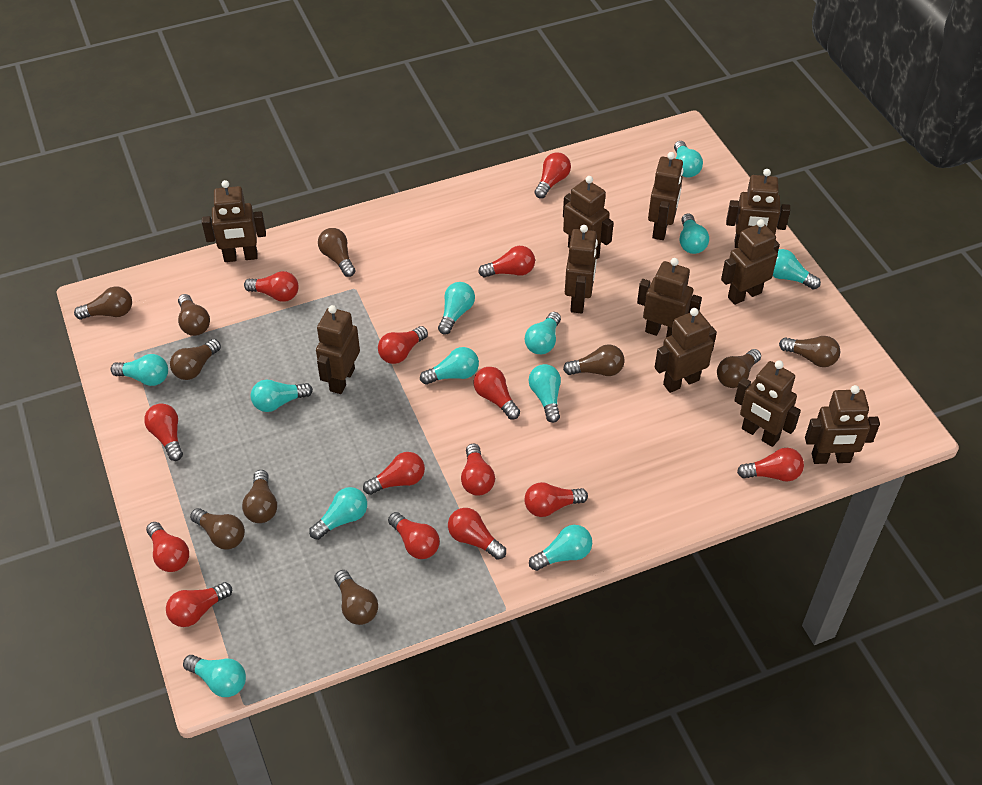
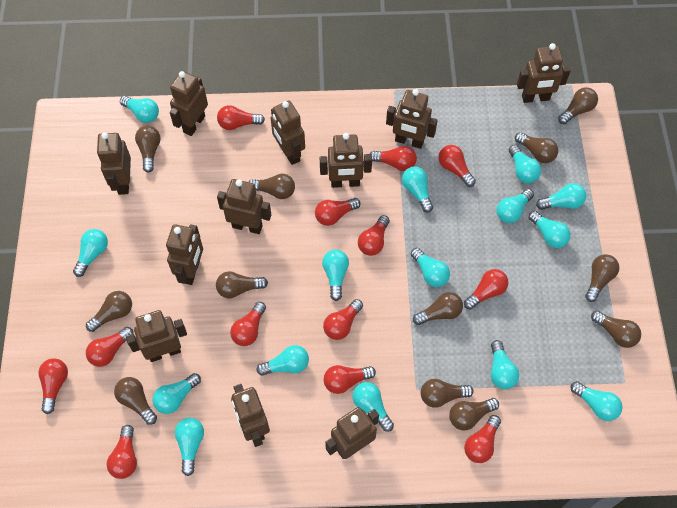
brown light bulb: [74,286,132,320] [170,339,221,380] [178,294,210,336] [190,508,245,550] [242,470,277,523] [318,228,355,277] [334,570,378,625] [563,344,625,376] [717,349,761,388] [779,336,840,367] = 10 -> [86,291,132,332] [114,377,157,425] [135,126,161,173] [216,271,268,298] [249,174,295,199] [413,292,463,325] [420,379,474,408] [449,398,499,430] [515,132,559,163] [558,87,598,124] [585,254,619,302] [591,311,641,348] = 12
red light bulb: [144,403,183,461] [146,522,189,572] [166,582,232,627] [244,271,299,302] [363,452,425,495] [378,326,428,364] [388,512,440,559] [448,508,506,560] [461,444,495,496] [474,367,520,419] [478,246,535,278] [524,482,588,517] [534,152,571,198] [737,448,804,482] = 14 -> [38,358,68,414] [86,327,133,367] [106,425,137,479] [217,105,265,130] [230,302,266,346] [315,198,361,226] [323,299,363,340] [324,365,376,394] [358,215,390,256] [370,146,417,171] [438,145,476,187] [464,269,508,310] [464,415,501,463] = 13
turquoise light bulb: [111,354,168,386] [183,655,246,697] [251,380,313,412] [309,487,367,540] [420,347,479,385] [438,282,475,335] [525,312,561,354] [529,364,561,423] [529,525,592,571] [674,141,703,177] [680,214,709,254] [773,249,821,290] = 12 -> [73,229,108,277] [120,96,159,123] [153,373,201,414] [175,418,204,476] [256,345,309,376] [322,249,349,301] [352,382,394,432] [402,166,433,213] [411,248,450,287] [491,340,519,389] [497,189,534,223] [509,145,541,183] [528,211,571,248] [536,183,586,210] [570,381,623,421] = 15

